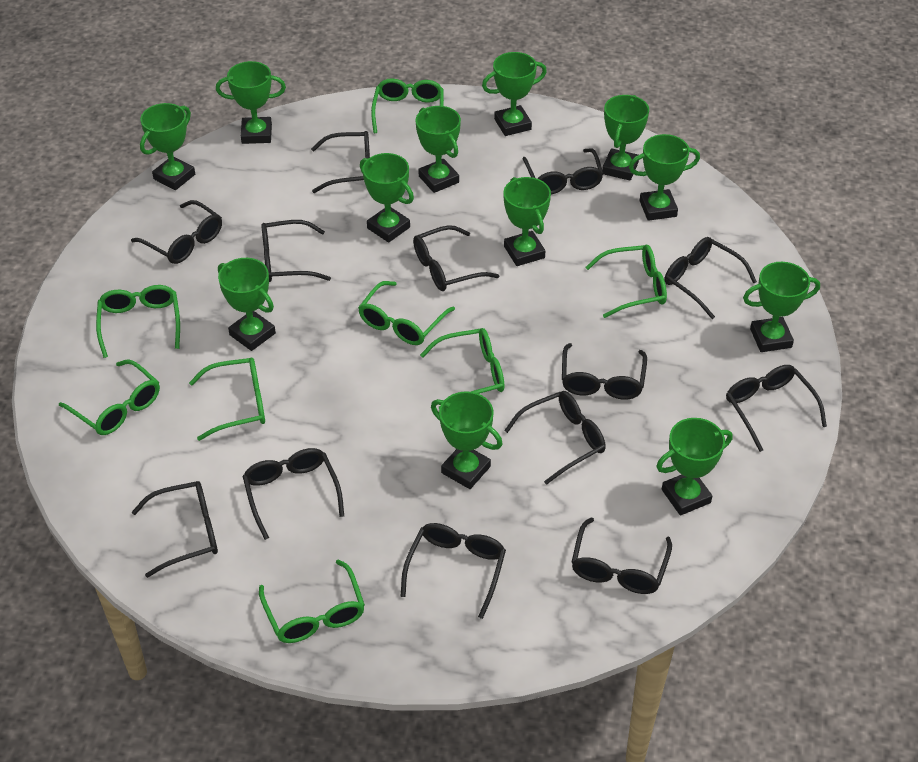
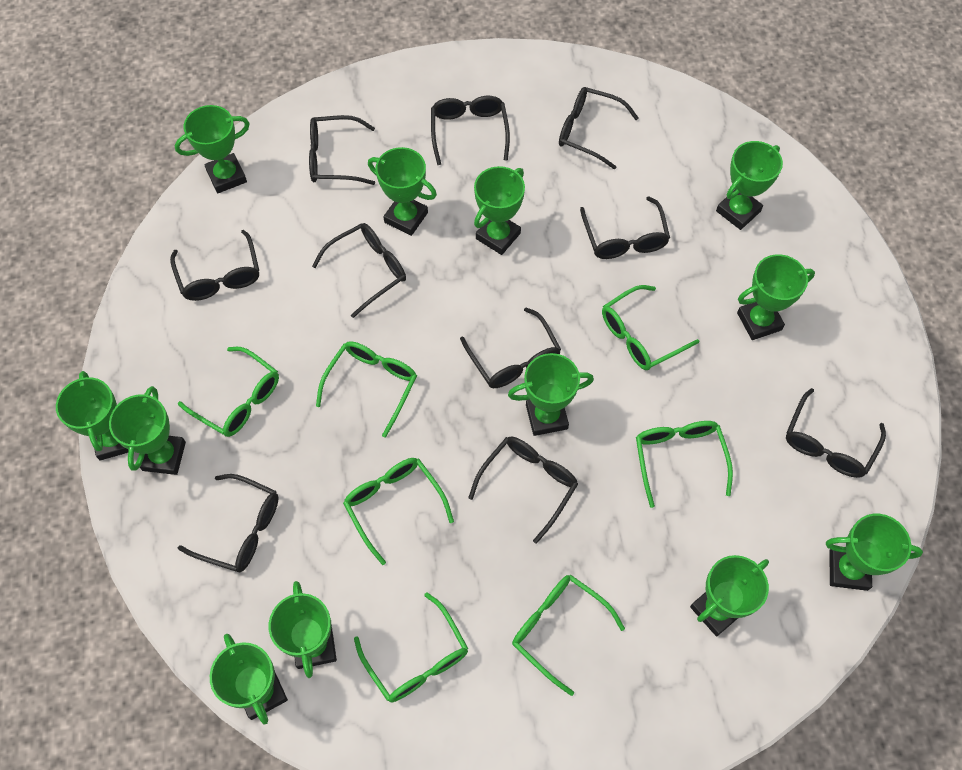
black glasses: [131,200,222,264] [132,481,218,578] [243,448,344,540] [262,220,331,282] [311,131,370,193] [400,523,506,619] [413,225,500,291] [504,391,606,485] [523,148,603,195] [562,343,647,400] [571,517,672,594] [665,237,757,319] [726,365,827,452] = 13 -> [170,230,259,301] [178,474,279,572] [309,115,375,185] [312,223,406,318] [431,96,510,165] [460,307,561,388] [468,437,578,544] [559,87,639,170] [580,196,670,259] [786,388,886,478] = 10
green glasses: [59,359,160,435] [96,285,180,358] [189,358,265,441] [259,559,365,643] [358,281,455,345] [371,78,444,133] [420,328,504,409] [585,245,667,318] = 8 -> [178,347,279,437] [316,341,417,437] [343,458,454,565] [354,592,468,702] [512,574,625,696] [602,285,699,370] [636,421,733,508] = 7

